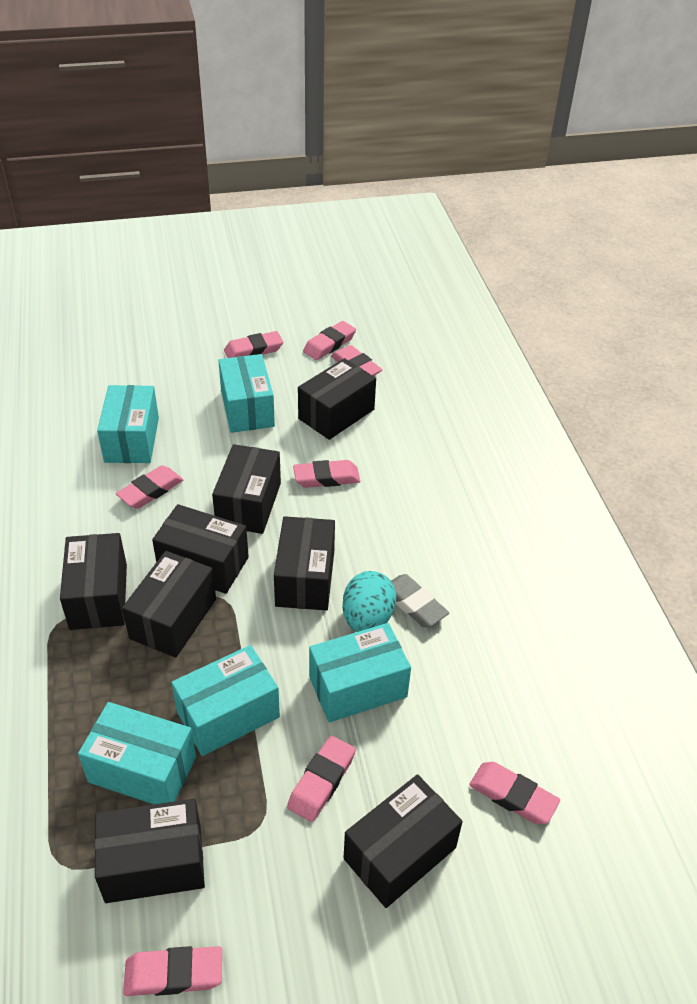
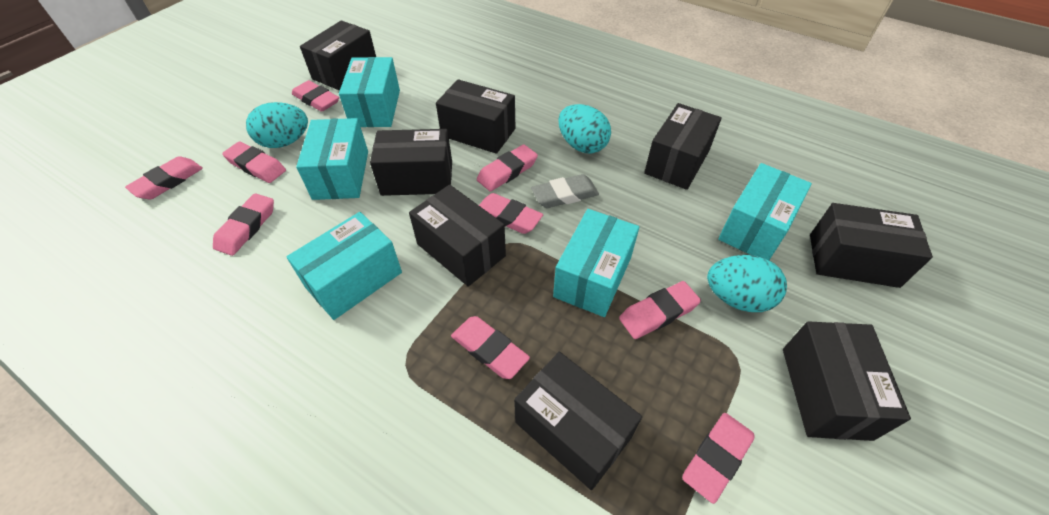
pink eraser: [116,465,183,509] [123,946,222,996] [224,331,283,358] [287,736,356,822] [293,460,360,488] [303,321,356,360] [331,345,382,376] [469,762,560,824] = 8 -> [125,156,203,199] [213,193,274,256] [222,142,286,183] [292,80,339,112] [451,316,530,379] [477,144,538,191] [479,193,543,234] [619,281,701,339] [682,413,754,504] = 9
turquoise egg: [342,571,396,632] = 1 -> [246,102,308,148] [558,104,611,154] [707,255,787,312] = 3

